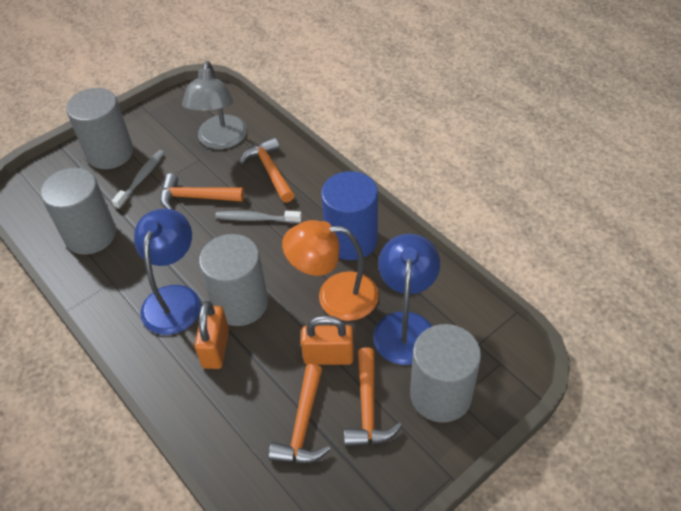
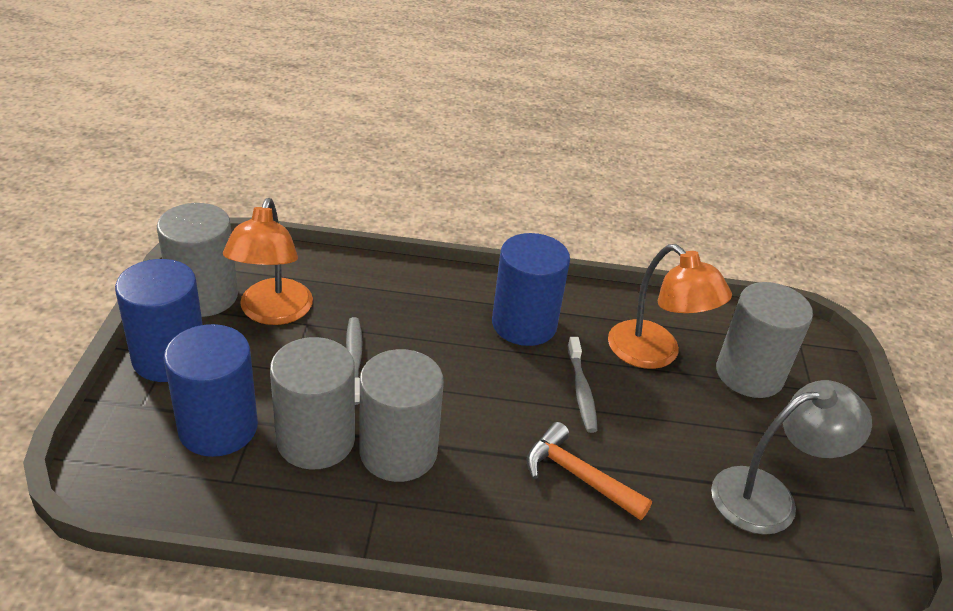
blue cylinder: [321,171,378,260] = 1 -> [115,259,203,382] [164,324,258,457] [492,233,570,346] = 3
blue lamp: [134,208,201,335] [373,234,440,365] = 2 -> none = 0
orange hammer: [160,173,244,209] [239,137,294,203] [268,364,331,463] [344,347,402,447] = 4 -> [527,422,652,520] = 1
orange lamp: [282,220,379,321] = 1 -> [223,198,313,325] [608,244,732,369] = 2
orange padlock: [194,301,229,369] [301,315,354,365] = 2 -> none = 0

